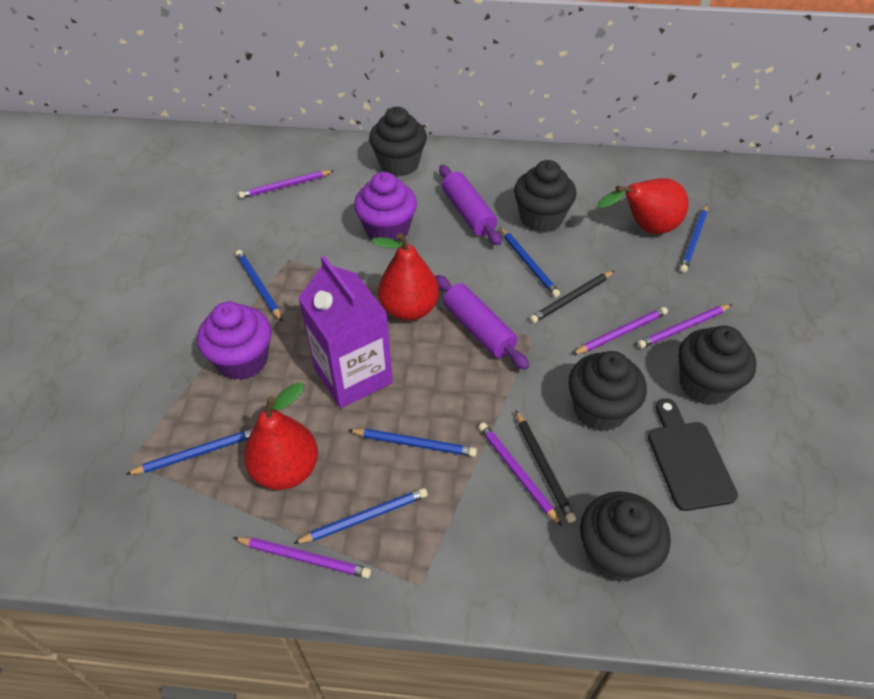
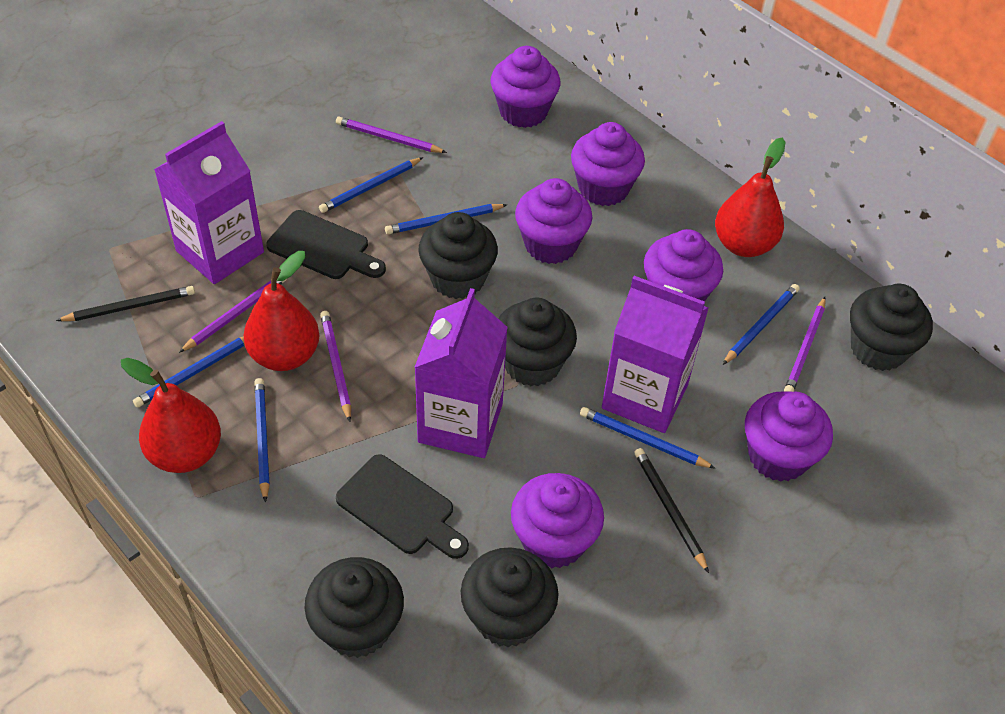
black cutting board: [648,398,738,511] = 1 -> [266,210,386,279] [336,454,469,559] = 2
purple carton: [298,256,393,408] = 1 -> [154,121,264,284] [414,288,508,458] [602,276,709,433] = 3
purple cupcake: [197,302,272,380] [354,172,417,241] = 2 -> [491,46,560,128] [511,473,604,568] [515,178,592,264] [571,122,645,206] [644,229,723,301] [745,391,833,482] = 6
purple pencil: [233,537,371,578] [238,170,334,199] [479,422,562,526] [572,307,668,355] [637,304,732,348] = 5 -> [179,279,287,353] [320,311,351,422] [336,117,447,153] [784,297,826,392] = 4
purple rolling pin: [435,275,529,370] [439,165,501,245] = 2 -> none = 0

